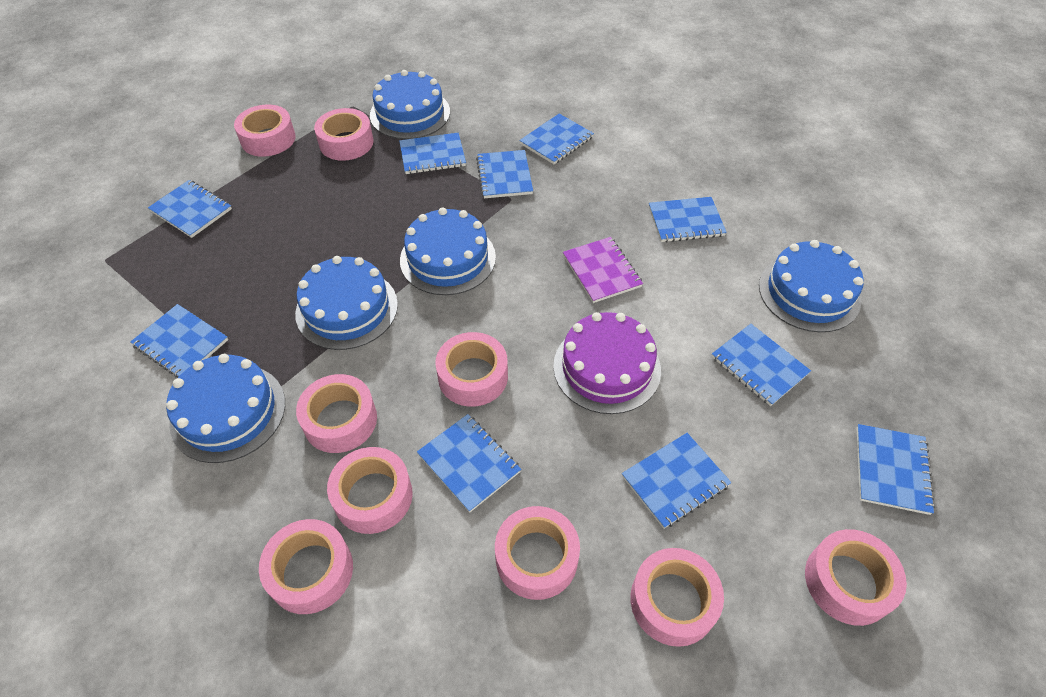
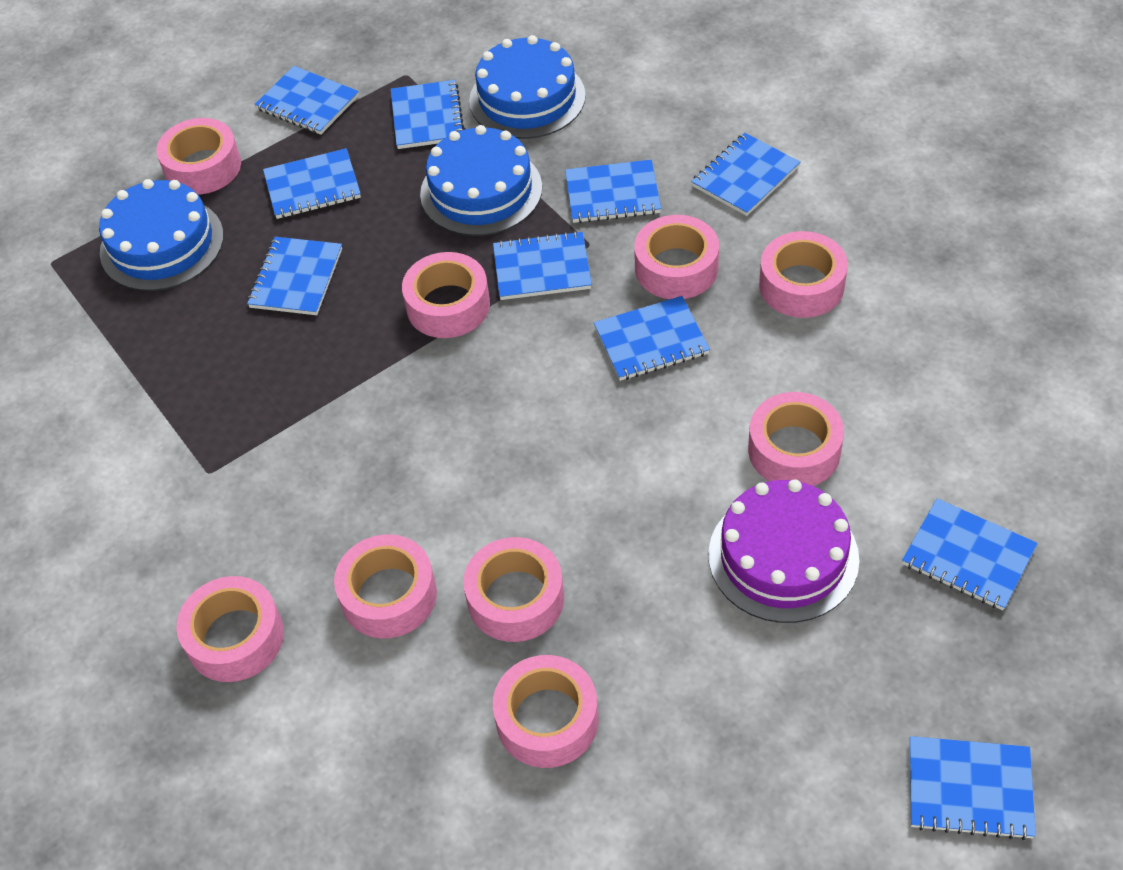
blue cake: [166,354,285,463] [295,256,398,350] [370,70,450,139] [400,207,496,295] [759,240,864,332] = 5 -> [99,179,224,291] [420,125,542,236] [469,35,586,139] = 3
purple notebook: [563,237,643,303] = 1 -> none = 0

